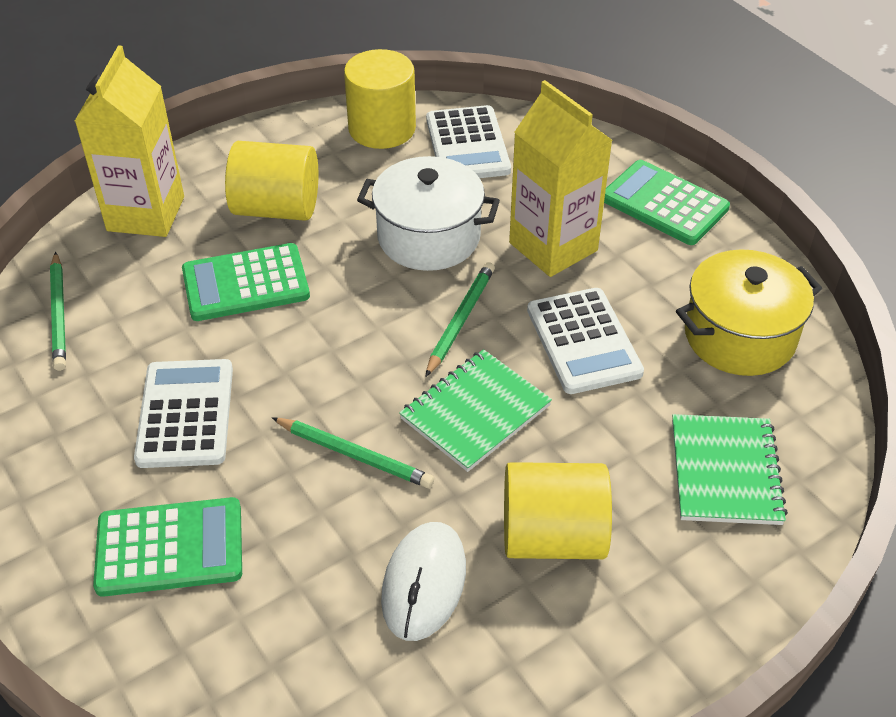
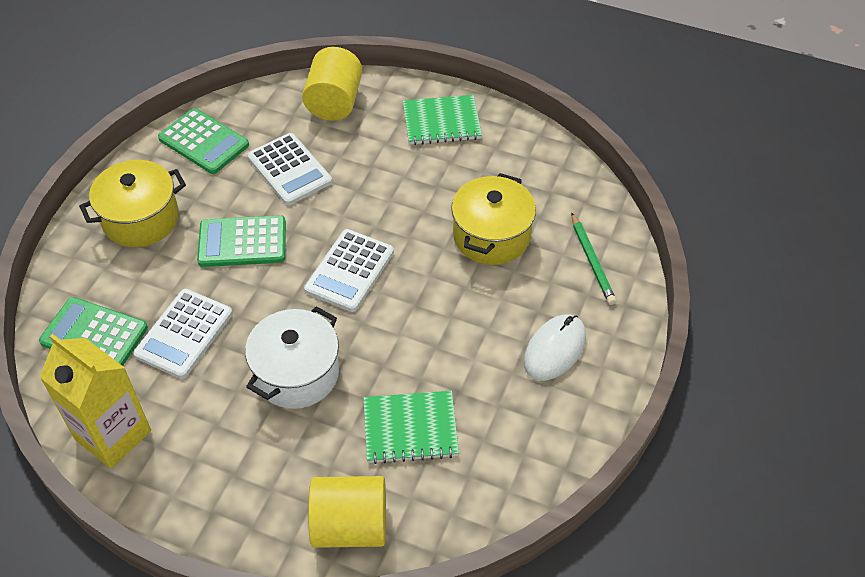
green pencil: [50,252,66,371] [272,417,434,488] [425,262,495,377] = 3 -> [571,213,616,305] = 1
yellow carton: [75,45,184,237] [509,80,613,277] = 2 -> [39,334,151,469] = 1
yellow cylinder: [225,141,318,221] [344,49,416,149] [504,462,612,559] = 3 -> [302,47,362,121] [308,476,386,548] = 2
yellow pot: [676,249,822,376] = 1 -> [79,160,186,247] [451,173,536,265] = 2

